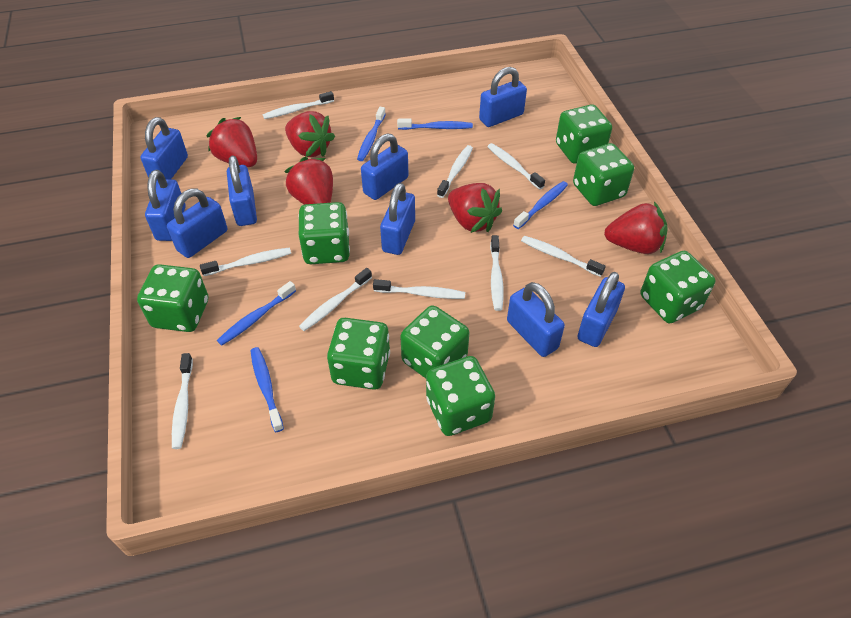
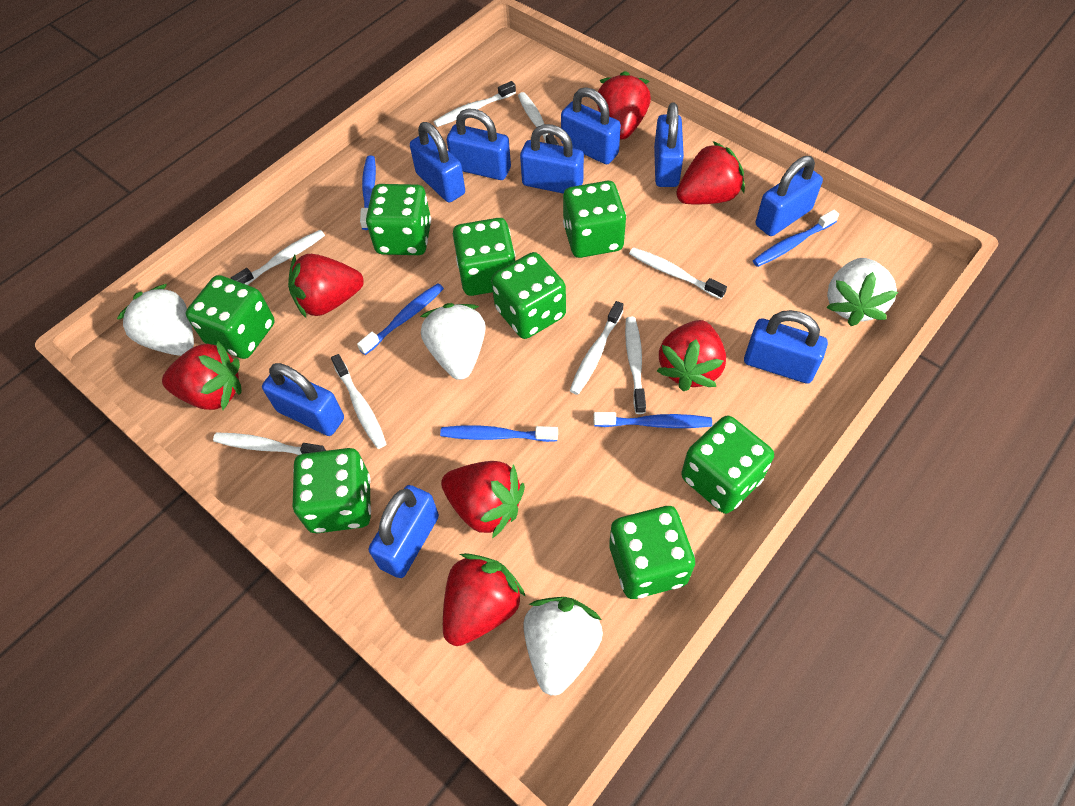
red strawberry: [206,117,257,167] [284,157,333,205] [285,111,335,157] [448,183,502,233] [604,202,668,254] = 5 -> [162,341,241,410] [288,254,364,319] [441,461,525,539] [443,553,526,646] [597,71,651,139] [657,320,726,391] [676,141,745,204] = 7
white strawberry: none = 0 -> [117,284,194,356] [420,303,486,380] [523,597,603,695] [826,258,898,326] = 4
white toothbrush: [172,353,193,449] [200,248,291,276] [263,91,334,119] [299,268,372,331] [373,279,465,299] [437,145,473,198] [487,143,545,190] [490,235,504,311] [521,236,606,277] = 9 -> [213,433,326,455] [231,230,325,285] [331,354,386,449] [434,81,516,127] [518,92,559,145] [570,301,624,395] [625,317,646,414] [629,247,727,299] = 8

